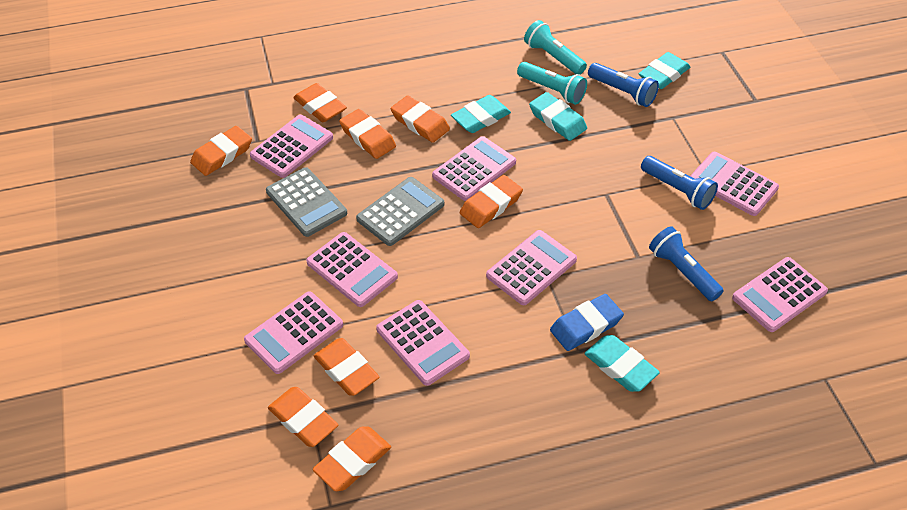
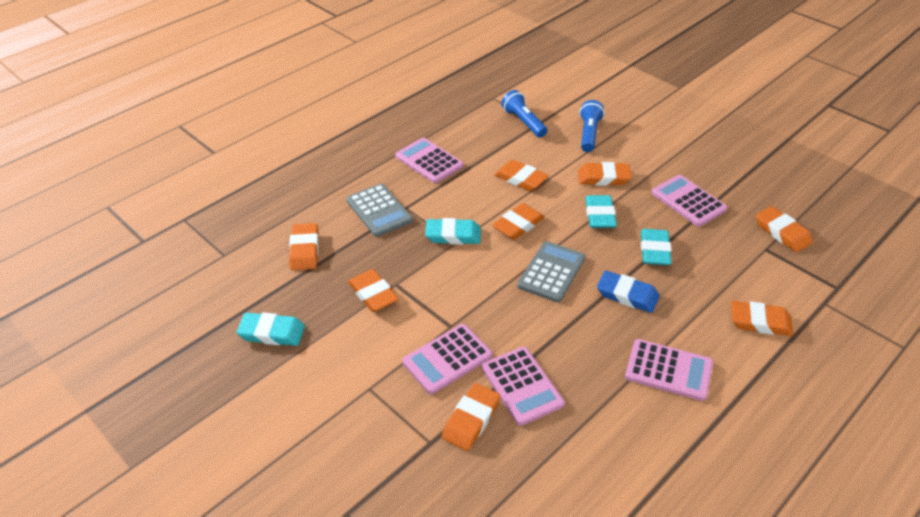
blue flashlight: [588,63,659,107] [641,156,718,210] [649,226,724,301] = 3 -> [501,90,547,138] [579,100,604,152] = 2
pink calculator: [244,291,343,374] [250,115,333,178] [306,232,398,307] [376,300,470,386] [432,136,516,201] [486,230,577,305] [690,152,779,216] [732,257,828,332] = 8 -> [395,138,463,183] [402,324,492,394] [482,347,565,426] [625,339,713,401] [652,175,727,227] = 5
turquoise flashlight: [517,62,587,105] [524,20,587,75] = 2 -> none = 0

